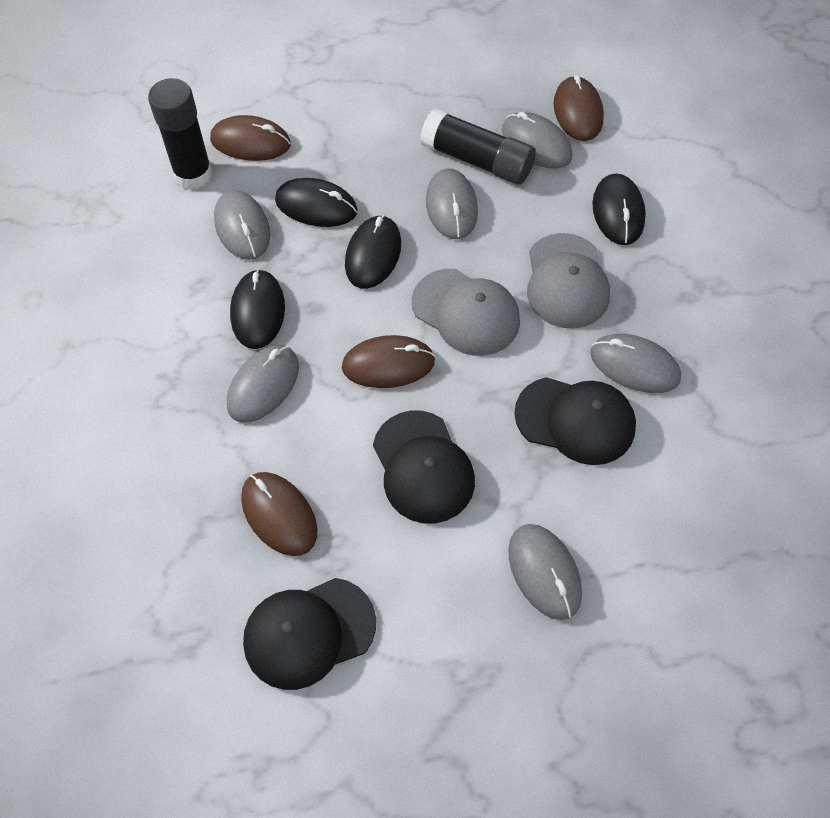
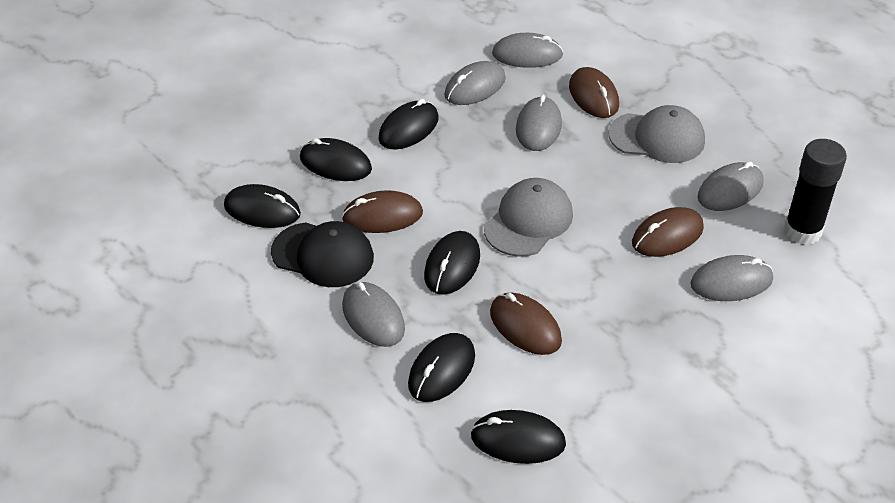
black cap: [243,578,376,690] [373,410,475,524] [514,377,636,465] = 3 -> [271,221,374,287] = 1
black glue stick: [148,78,212,190] [420,108,536,185] = 2 -> [784,139,847,245] = 1
black mouse: [230,269,285,349] [275,178,358,227] [345,215,401,289] [593,173,646,245] = 4 -> [224,184,301,228] [300,138,372,181] [378,99,439,149] [408,333,475,402] [424,231,480,295] [471,410,566,464] = 6

